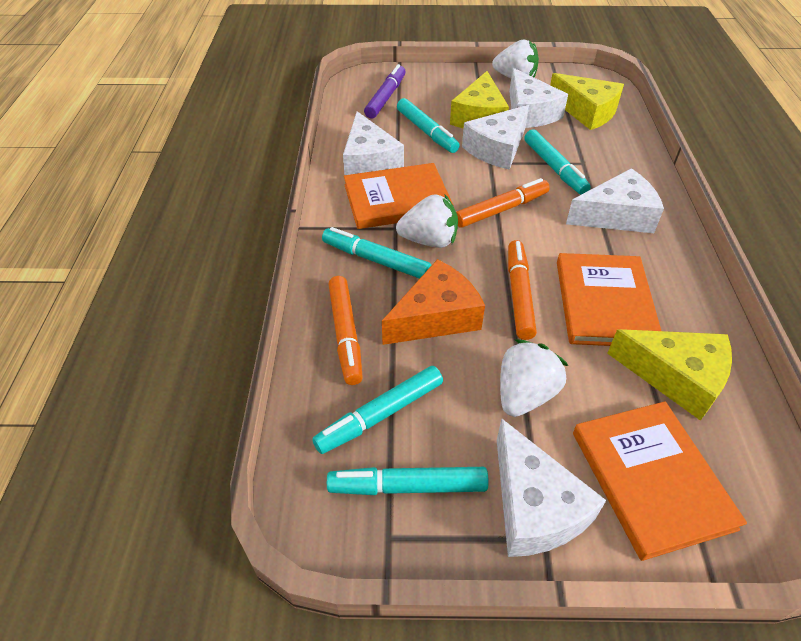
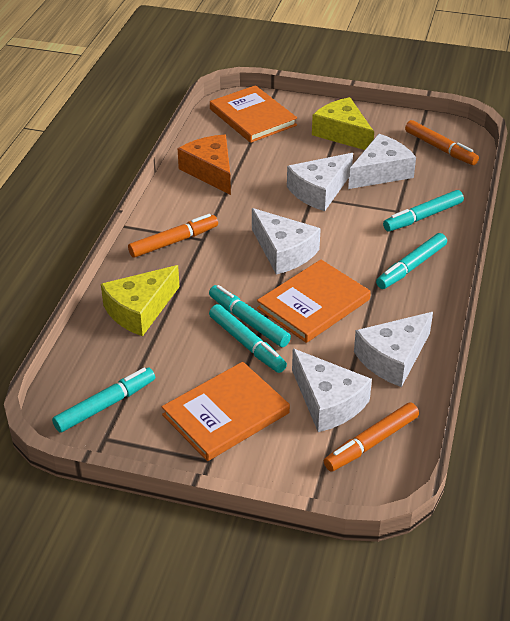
purple marker: [364,64,405,119] = 1 -> none = 0
white strawberry: [396,194,458,248] [492,40,539,78] [500,340,569,417] = 3 -> none = 0
yellow cheese: [450,71,509,128] [550,73,624,130] [607,329,732,421] = 3 -> [101,265,180,336] [312,97,374,150] = 2

